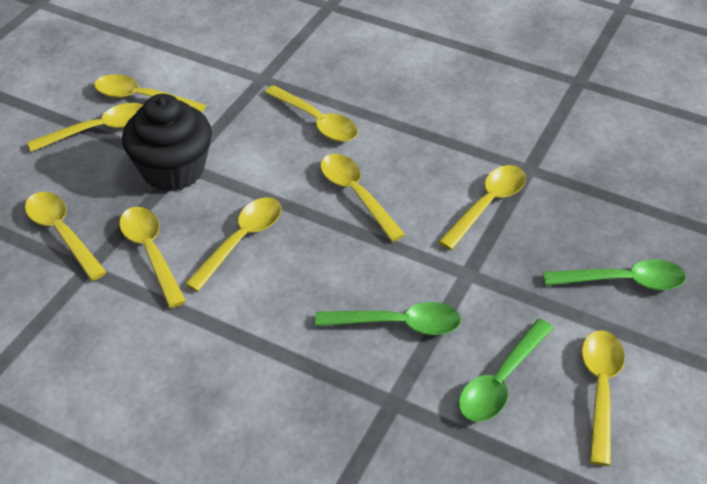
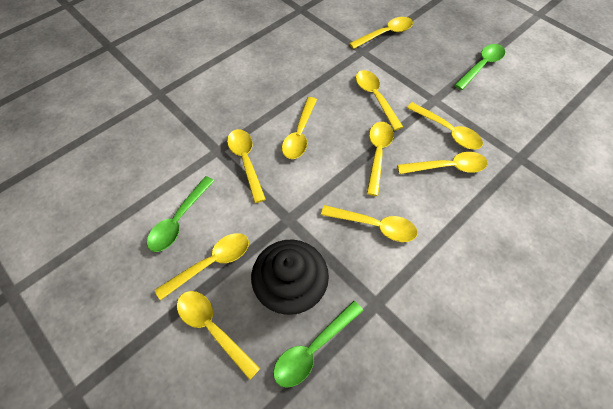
yellow spoon: [25,192,107,281] [27,103,144,152] [94,74,206,113] [119,207,186,308] [185,197,281,292] [264,85,358,142] [320,154,405,242] [438,165,526,250] [582,331,625,466] = 9 -> [155,233,249,300] [177,291,261,380] [227,129,266,203] [282,97,317,159] [321,205,418,242] [349,17,413,49] [356,70,403,130] [367,122,394,196] [397,152,488,174] [407,102,483,150] = 10

